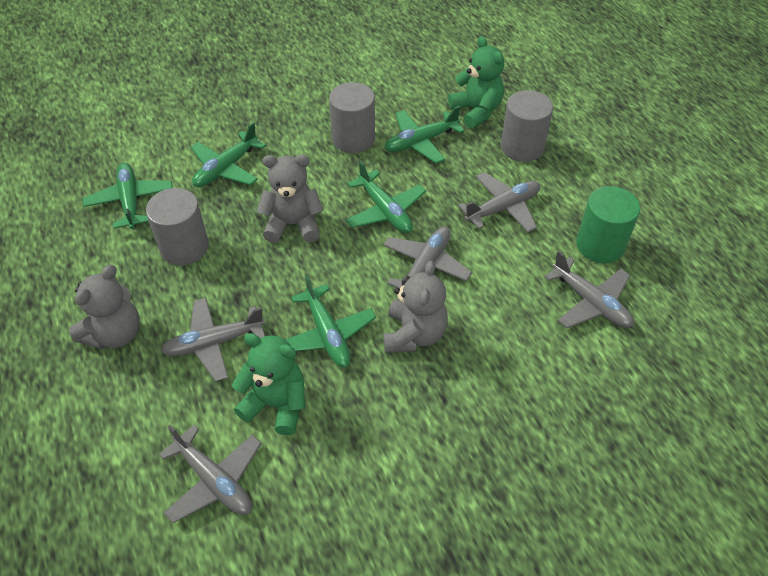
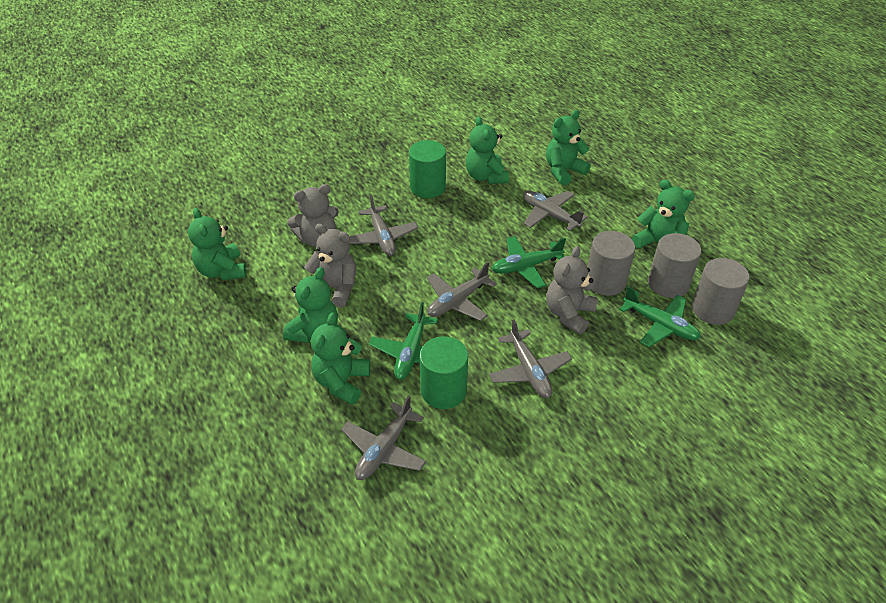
green cylinder: [576,186,640,263] = 1 -> [409,140,446,198] [420,336,468,409] = 2
green plane: [83,163,173,229] [191,122,266,187] [285,275,376,368] [346,161,426,233] [385,106,465,164] = 5 -> [369,302,438,380] [492,236,566,288] [619,286,701,347] = 3
green teddy bear: [232,333,305,435] [448,36,504,129] = 2 -> [188,208,246,280] [283,267,338,343] [311,312,370,405] [466,116,509,184] [546,110,591,185] [632,180,695,248] = 6

